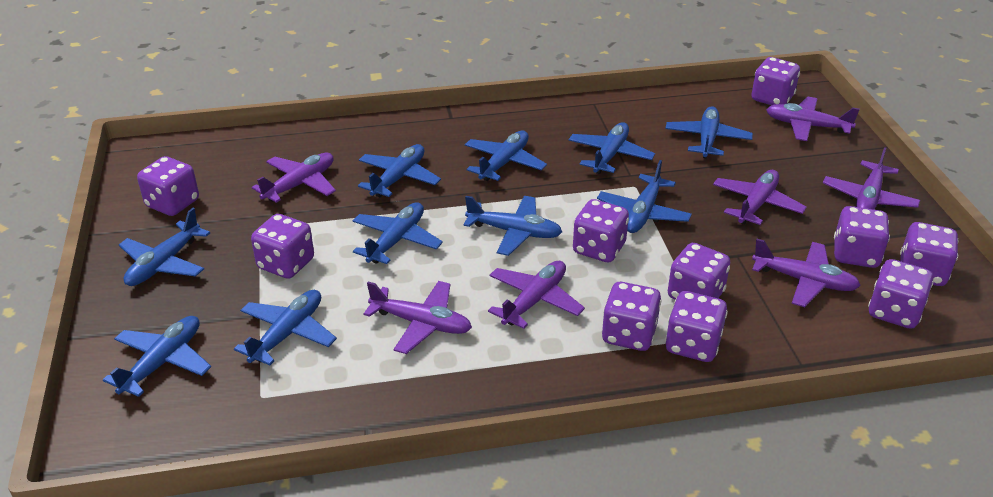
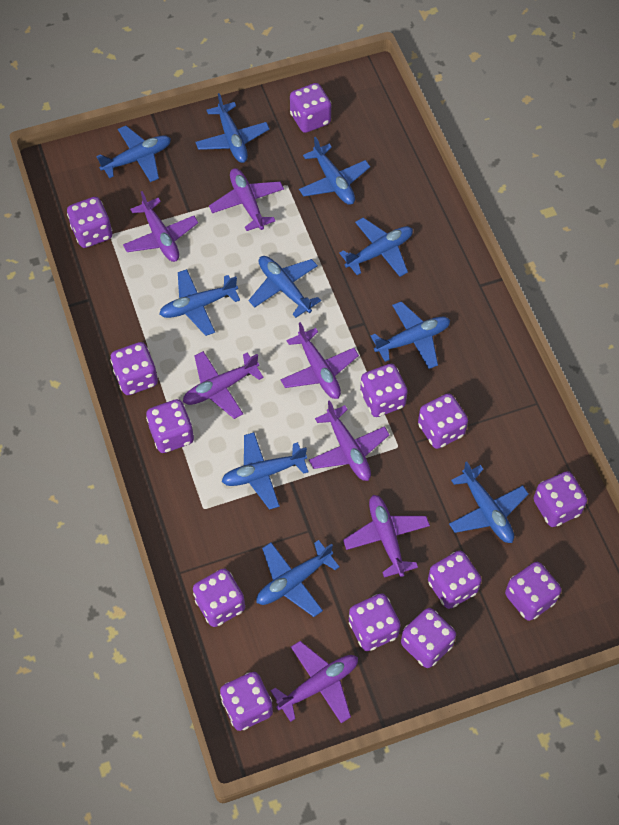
purple dice: [137,156,199,216] [251,214,314,279] [573,199,629,262] [602,282,662,351] [665,291,728,362] [668,243,730,300] [751,57,800,105] [834,206,890,268] [868,259,934,329] [900,222,959,286] = 10 -> [67,197,112,248] [110,342,158,395] [146,399,194,453] [193,569,245,627] [220,672,273,731] [290,83,331,133] [349,593,401,651] [360,364,408,417] [401,608,456,668] [418,393,468,449] [428,551,482,609] [505,562,561,621] [534,471,587,527] = 13

